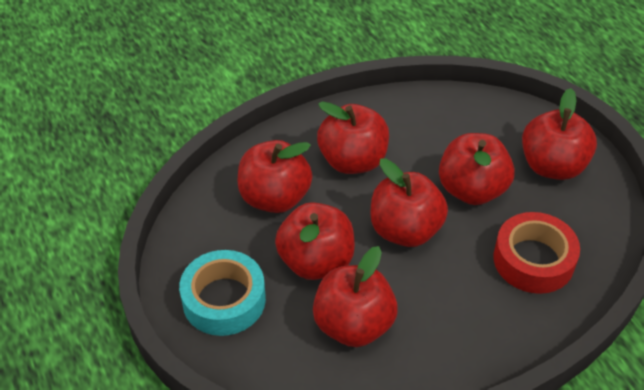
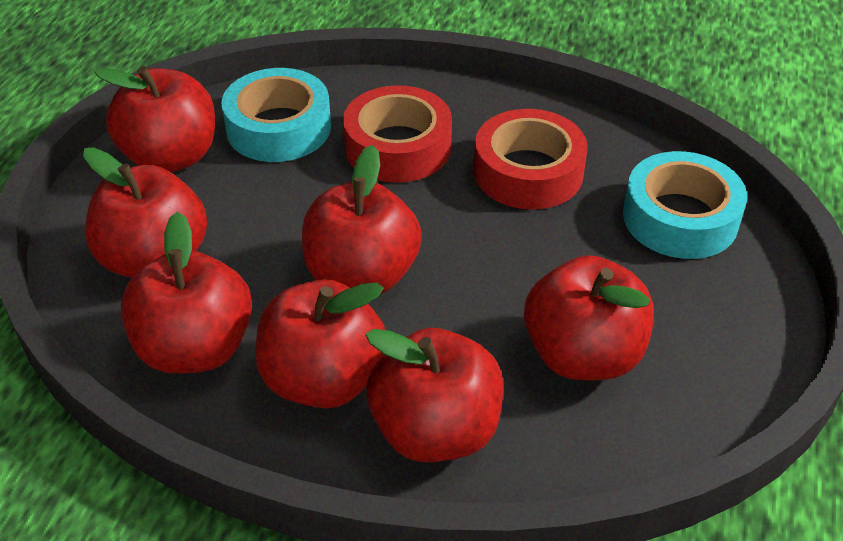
red tape: [493,212,580,294] = 1 -> [343,85,452,183] [474,109,588,210] = 2
turquoise tape: [179,250,266,336] = 1 -> [221,68,331,162] [623,151,747,259] = 2

